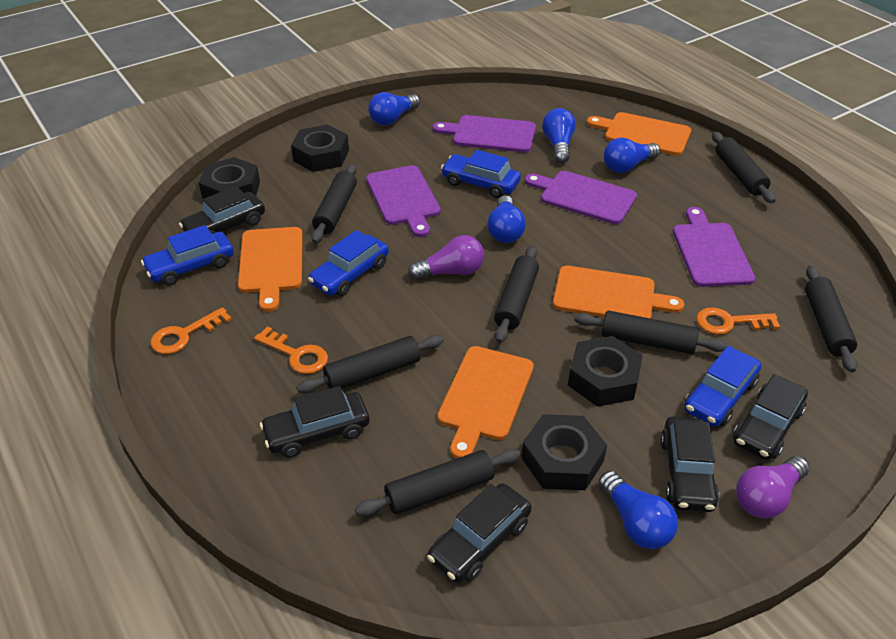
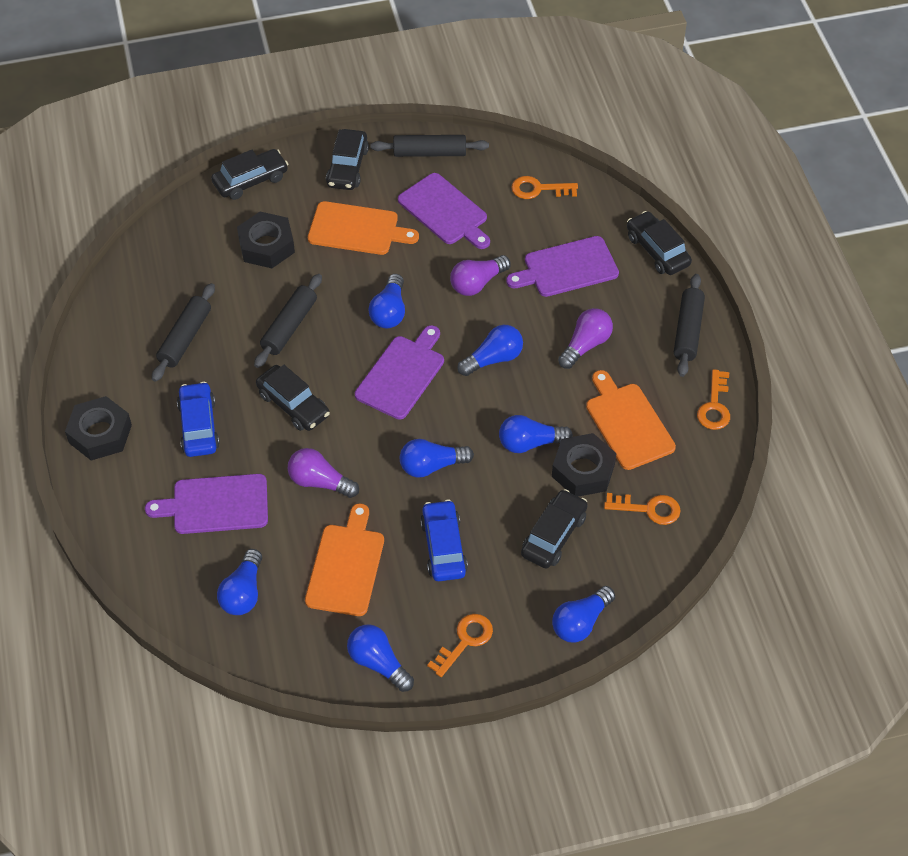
black nut: [199,157,260,199] [291,125,349,172] [521,414,607,490] [568,336,643,407] = 4 -> [65,396,132,460] [237,212,295,268] [552,433,616,497] = 3
black rolling pin: [297,335,444,393] [311,164,357,243] [355,449,521,516] [494,245,539,343] [574,311,728,354] [712,131,776,203] [805,265,857,373] = 7 -> [152,283,215,382] [254,274,322,368] [370,135,489,157] [674,274,705,377] = 4
blue car: [141,225,234,286] [308,230,389,296] [441,150,521,198] [685,346,761,427] = 4 -> [177,382,220,457] [420,500,468,581] = 2
blue light bulb: [368,92,420,125] [487,195,526,243] [542,108,576,163] [598,471,678,549] [603,138,660,173] = 5 -> [217,549,262,615] [347,624,414,692] [369,274,405,328] [400,439,474,477] [458,325,523,376] [499,415,573,453] [552,586,615,643] = 7
orange cutting board: [238,227,303,312] [438,346,534,459] [553,266,684,319] [587,112,691,156] = 4 -> [305,504,384,616] [308,201,419,255] [586,370,676,470] = 3
orange key: [151,307,232,354] [254,326,328,374] [696,307,780,335] = 3 -> [427,614,493,677] [511,176,578,199] [604,493,681,525] [697,369,730,430] = 4
purple light bulb: [408,235,484,280] [736,456,810,518] = 2 -> [288,448,359,498] [450,255,511,296] [558,308,613,369] = 3

